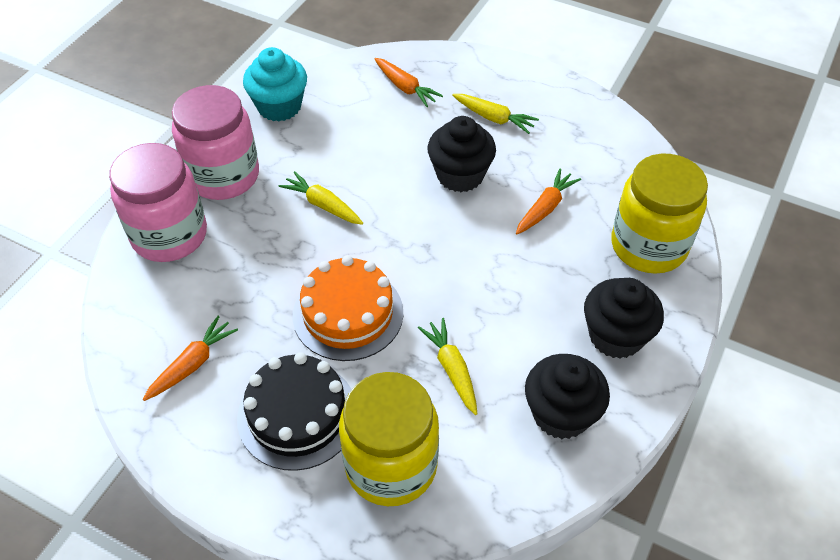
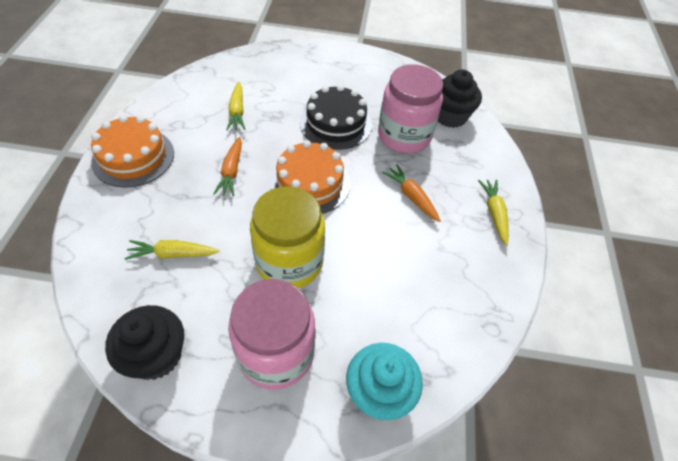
black cupcake: [427,116,496,192] [525,354,610,439] [584,278,664,359] = 3 -> [105,305,184,380] [438,69,482,128] = 2
orange cake: [293,255,403,361] = 1 -> [91,115,174,188] [270,140,350,214] = 2
orange carrot: [143,316,238,401] [374,58,443,107] [516,168,581,234] = 3 -> [213,137,242,197] [382,164,441,222] = 2
yellow jar: [339,372,439,506] [611,154,708,274] = 2 -> [250,186,325,288] = 1

